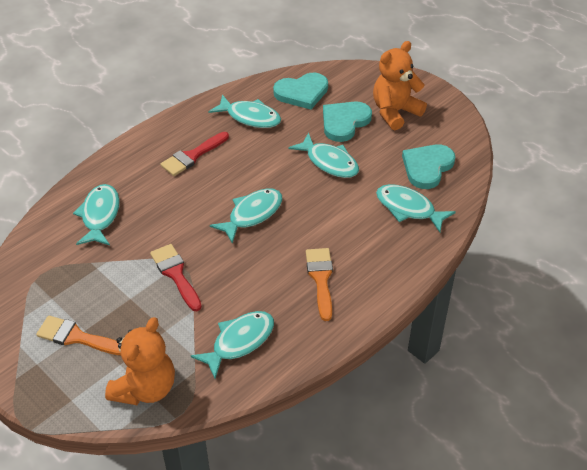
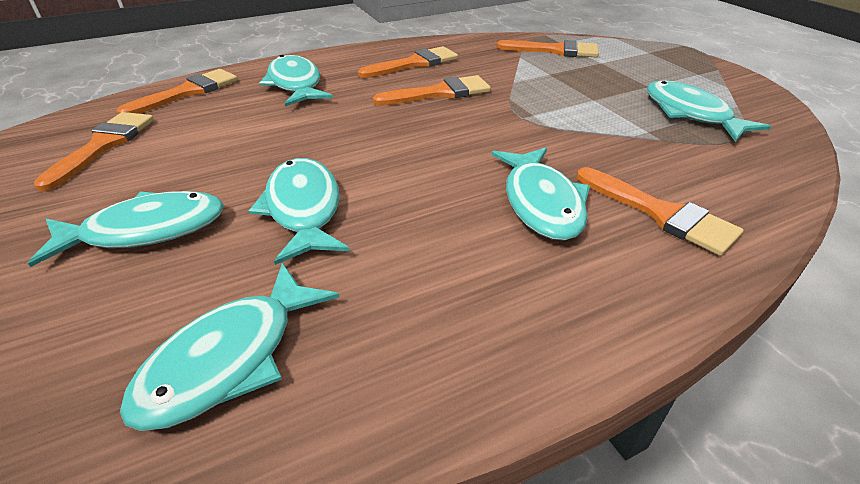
orange brush: [36,315,121,355] [306,248,333,321] = 2 -> [34,112,154,191] [117,69,238,114] [358,46,458,78] [373,75,491,105] [497,40,599,58] [577,167,743,256] = 6
orange teddy bear: [105,317,175,405] [373,41,427,130] = 2 -> none = 0
red brush: [150,244,202,311] [160,132,229,176] = 2 -> none = 0
turquoise heart: [273,72,328,110] [323,102,372,142] [402,144,455,189] = 3 -> none = 0

